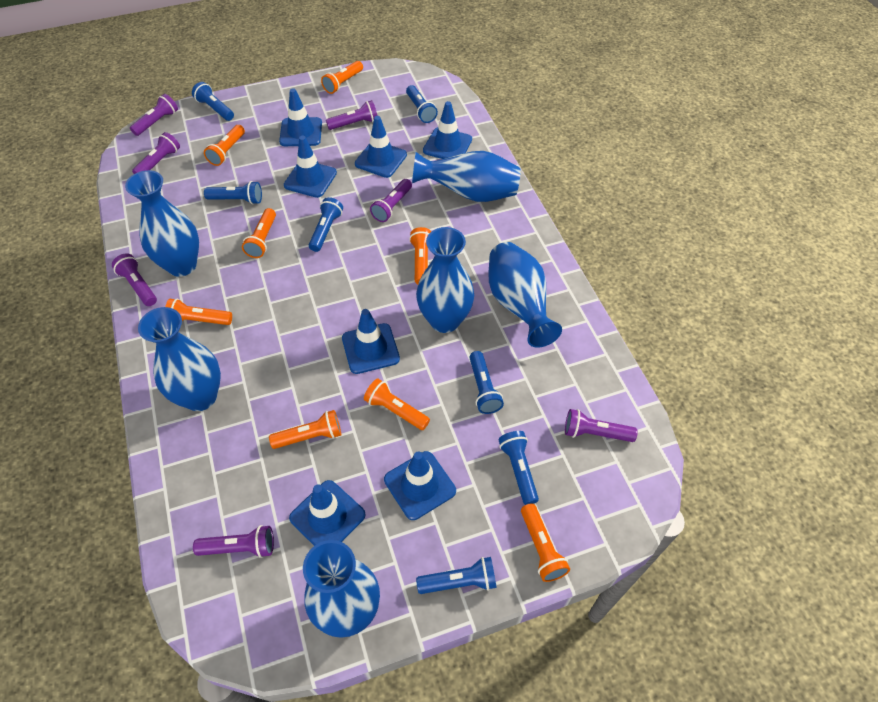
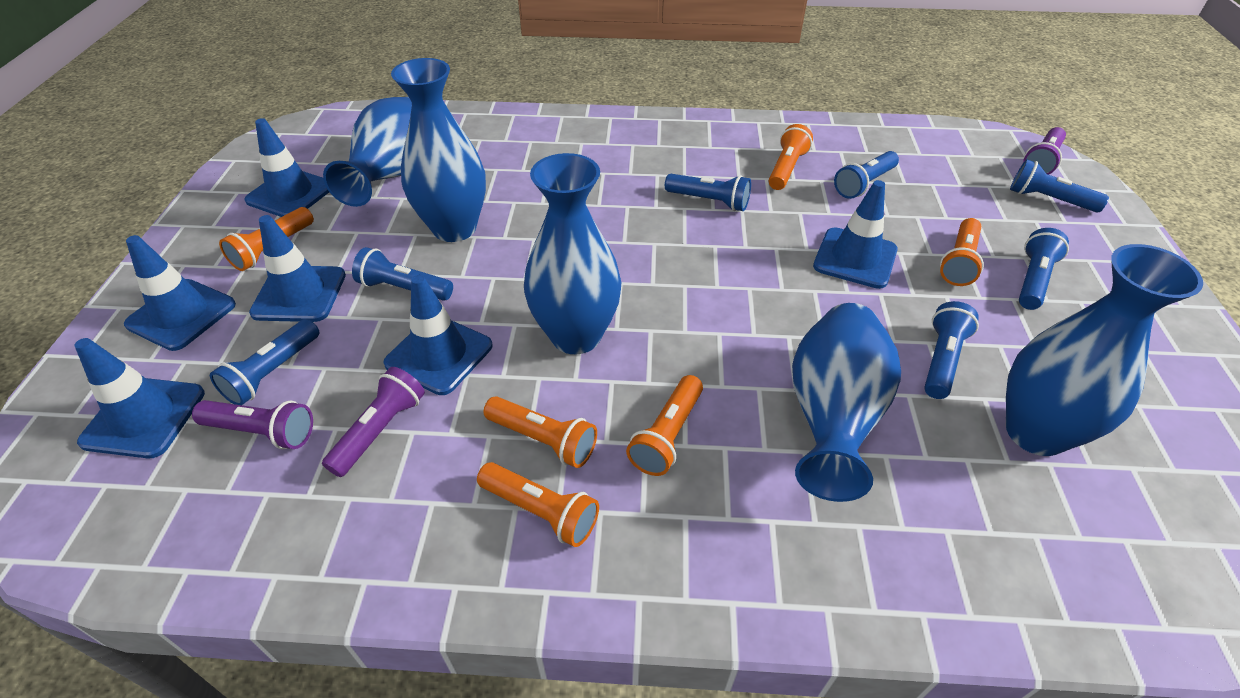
blue traffic cone: [279,88,322,146] [284,136,337,198] [289,480,366,546] [342,309,400,374] [355,116,407,178] [384,451,456,520] [423,101,472,159] = 7 -> [75,338,205,458] [124,235,236,351] [244,118,329,217] [249,215,346,322] [383,275,493,395] [813,180,898,289] = 6
blue vase: [125,170,199,277] [138,307,221,411] [303,540,380,638] [412,151,521,202] [416,227,474,333] [489,242,562,348] = 6 -> [323,97,412,207] [391,58,486,242] [524,153,621,354] [792,303,901,502] [1006,244,1203,456] = 5
orange flashlight: [165,299,232,325] [204,125,245,166] [242,208,276,258] [269,410,341,449] [321,61,363,94] [364,378,430,430] [409,227,432,284] [521,503,570,582] = 8 -> [219,207,314,271] [477,462,599,547] [483,396,597,468] [626,375,703,476] [769,124,813,190] [940,218,984,286] = 6
purple flashlight: [112,253,157,306] [130,94,178,136] [132,132,180,174] [193,525,274,558] [326,100,377,130] [370,179,412,222] [565,409,638,442] = 7 -> [192,400,313,449] [322,367,425,477] [1023,127,1066,175] = 3

